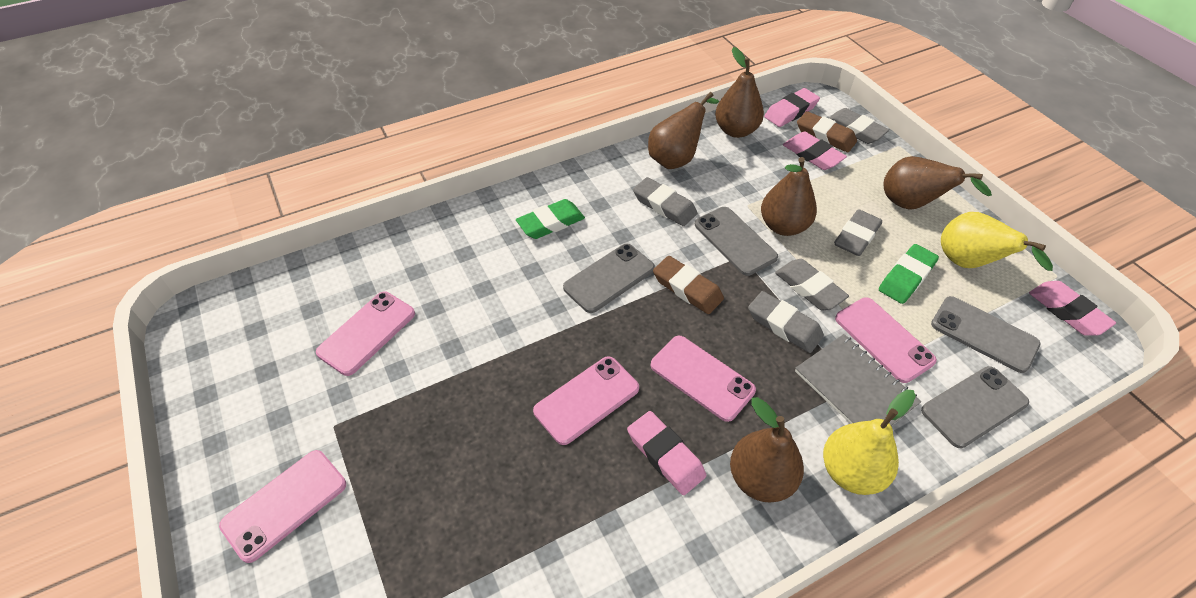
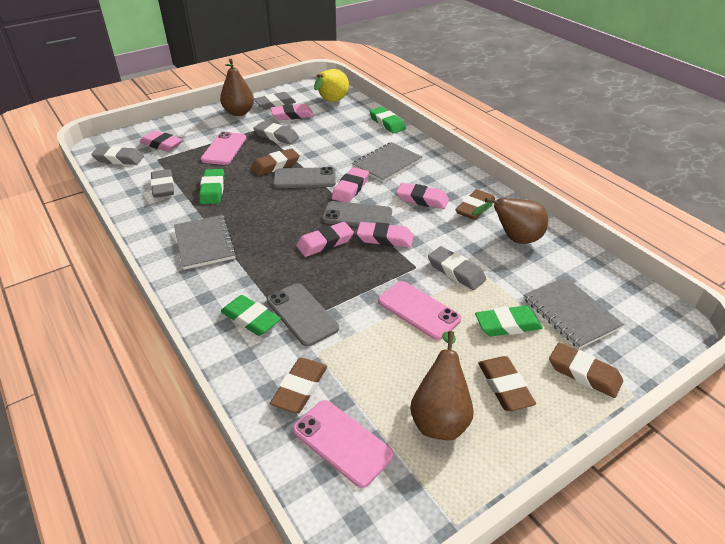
brown eraser: [653,256,724,314] [797,111,857,152] = 2 -> [251,148,300,176] [270,358,327,413] [455,189,495,220] [478,356,536,411] [549,343,623,398] = 5
brown pear: [648,92,719,169] [715,47,764,138] [730,397,804,503] [761,157,817,236] [884,156,992,210] = 5 -> [220,59,254,116] [410,331,474,440] [472,198,548,244] = 3
green eraser: [516,199,585,239] [879,244,939,304] = 2 -> [199,169,224,204] [221,295,281,336] [369,107,406,134] [475,305,543,337] = 4
grey notebook: [795,334,922,426] = 1 -> [174,215,237,270] [352,142,422,182] [523,277,624,349] = 3
grey phone: [563,244,655,313] [695,207,778,276] [921,366,1029,448] [931,296,1041,373] = 4 -> [267,283,339,347] [273,167,336,188] [322,201,392,227] = 3
pink eraser: [627,411,706,495] [764,88,820,127] [783,132,847,170] [1029,281,1116,336] = 4 -> [140,130,183,152] [271,104,314,120] [296,222,354,257] [332,167,369,202] [357,222,413,248] [396,183,449,209] = 6
pink phone: [219,450,346,563] [316,292,415,376] [533,356,639,445] [651,336,756,422] [835,297,937,383] = 5 -> [201,132,246,165] [293,400,394,488] [378,281,461,340] = 3
yellow pear: [823,390,916,495] [941,212,1053,271] = 2 -> [314,69,349,102] = 1

